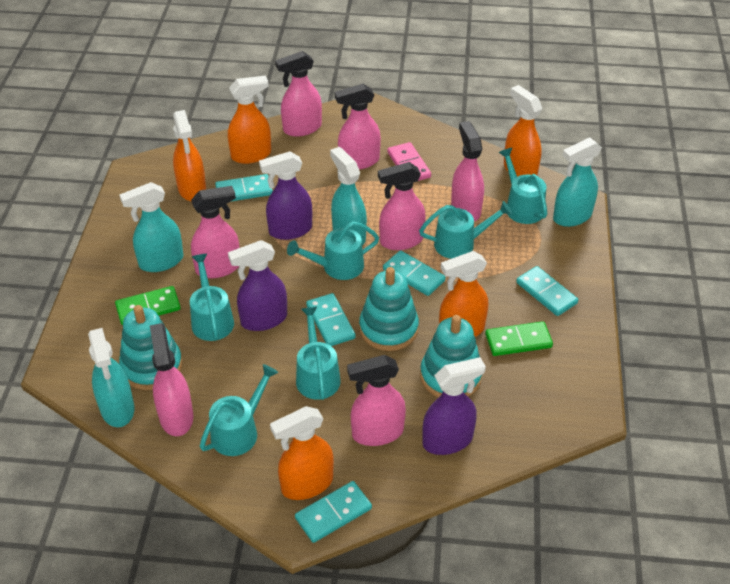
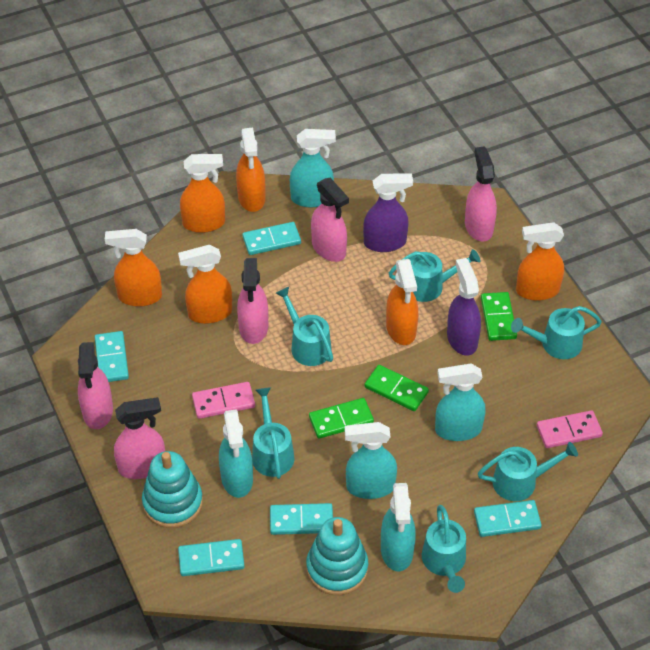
green domino: [115,286,181,325] [485,321,553,356] = 2 -> [309,398,374,439] [365,365,429,411] [481,292,517,341] = 3
orange spray bottle: [173,110,206,202] [228,76,271,164] [270,406,334,500] [439,251,488,337] [504,85,542,177] = 5 -> [105,229,162,307] [178,245,232,324] [180,154,225,233] [236,128,266,212] [386,259,418,345] [516,222,564,301] = 6
pink domino: [387,142,431,181] = 1 -> [192,382,255,419] [537,410,603,448] = 2
pink spray bottle: [150,323,194,436] [191,186,240,278] [275,51,322,137] [335,84,381,170] [347,355,406,446] [378,162,426,250] [451,121,484,221] = 7 -> [78,342,113,429] [114,397,165,479] [237,258,268,344] [311,178,349,262] [465,146,497,241] = 5
purple spray bottle: [228,240,287,331] [259,151,312,240] [422,357,486,455] = 3 -> [363,173,413,252] [447,258,481,356] = 2
turquoise spray bottle: [88,328,134,427] [120,182,183,272] [330,147,367,245] [553,138,602,227] = 4 -> [219,409,253,498] [290,129,336,207] [345,422,397,499] [381,483,416,572] [435,363,485,441] = 5
turquoise stacking toy: [119,305,183,390] [359,267,419,351] [420,315,482,398] = 3 -> [142,451,203,528] [306,517,368,595] = 2

